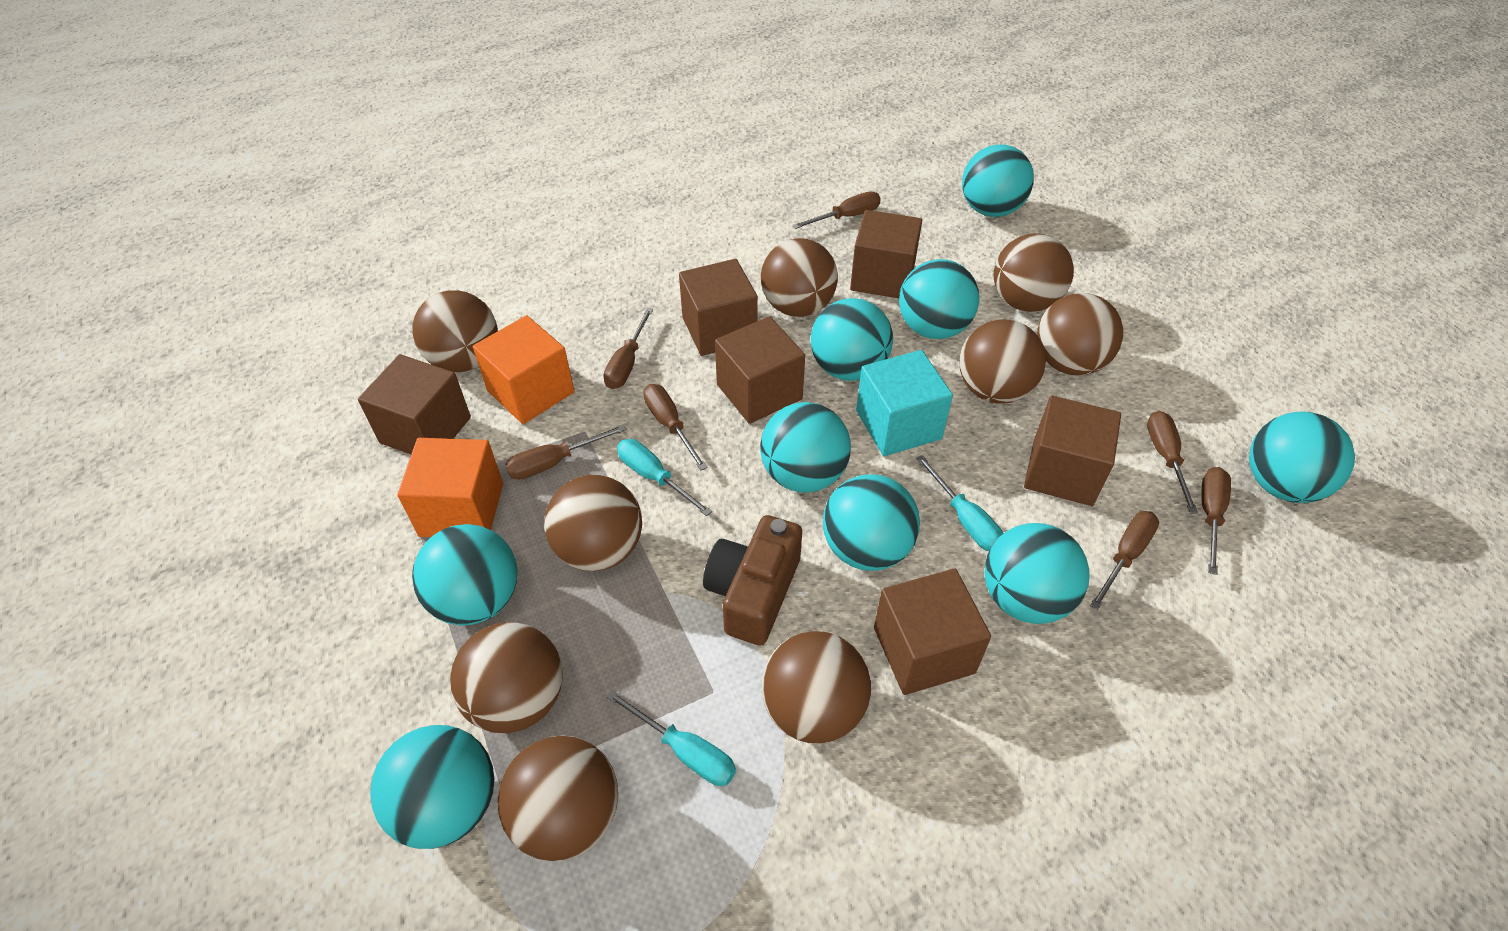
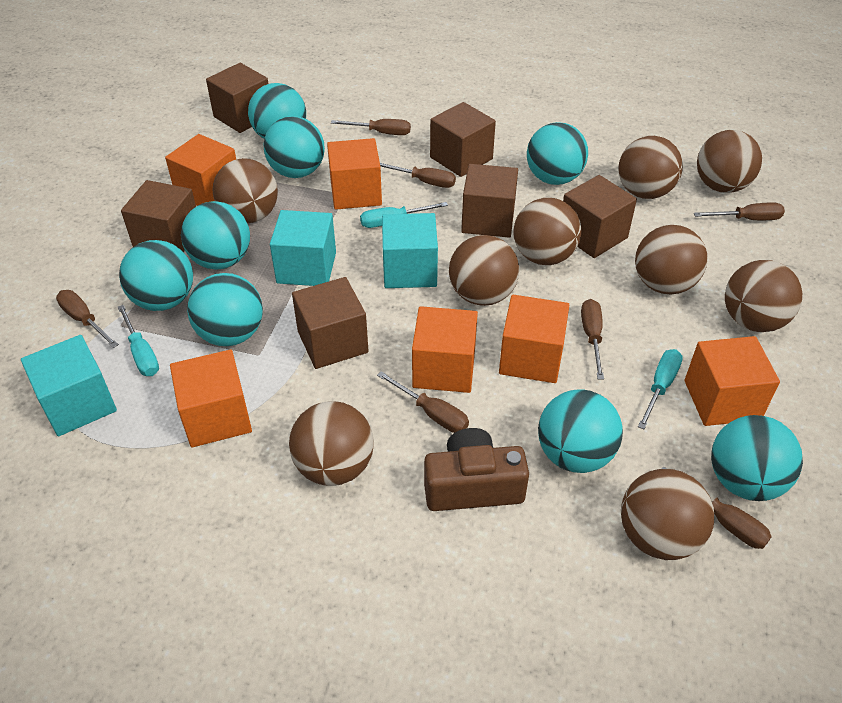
orange cube: [397,438,503,537] [473,315,574,424] = 2 -> [165,134,236,206] [170,350,252,447] [327,138,382,210] [412,306,478,393] [499,295,569,383] [685,336,780,426] = 6
turquoise ball: [370,725,494,849] [412,524,517,626] [760,402,851,493] [811,298,893,381] [823,474,920,571] [899,259,979,339] [962,144,1034,217] [985,523,1090,624] [1249,412,1355,503] = 9 -> [119,240,193,311] [181,201,250,270] [187,273,263,346] [248,83,306,139] [264,116,325,178] [527,122,588,185] [538,389,623,473] [711,415,803,501] = 8
turquoise cube: [856,350,953,456] = 1 -> [21,335,117,436] [270,210,336,286] [382,213,438,288] = 3

